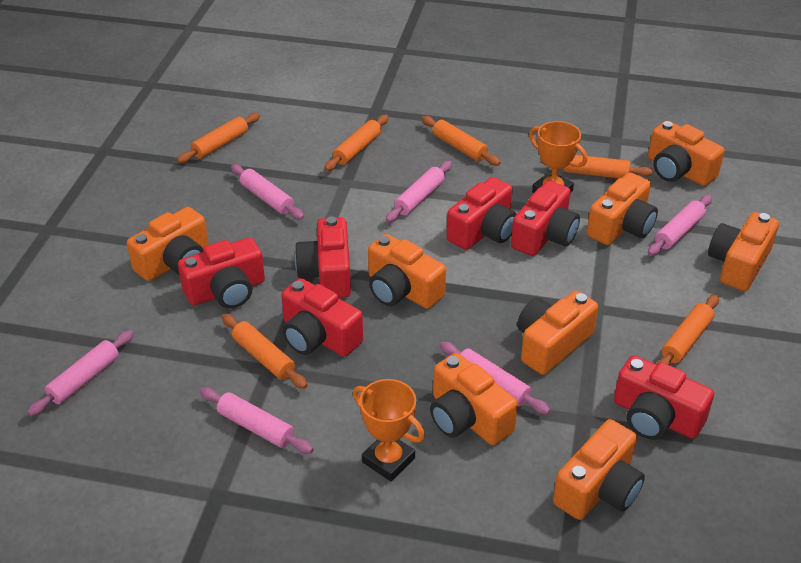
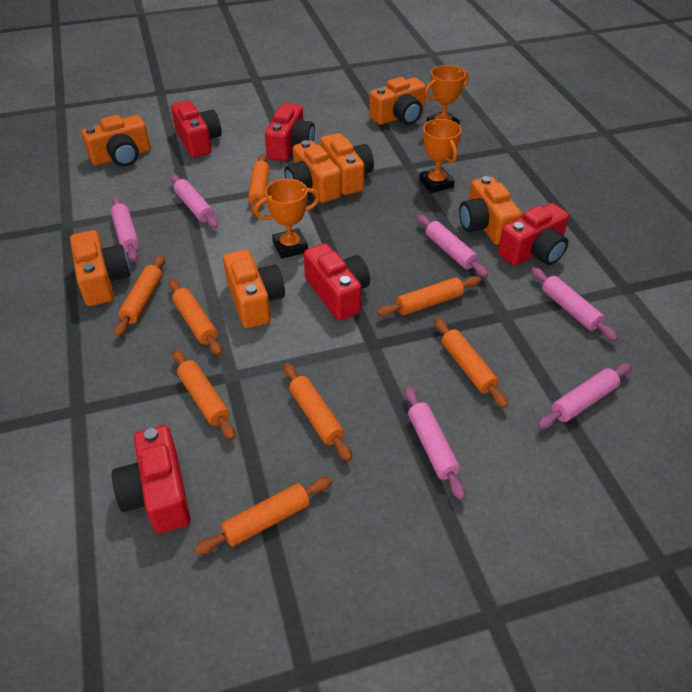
orange camera: [127,207,209,281] [368,234,446,309] [430,353,518,445] [517,291,598,375] [553,419,645,520] [587,172,658,245] [648,121,725,186] [708,212,779,291] = 8 -> [70,230,130,306] [81,115,151,166] [223,249,285,328] [284,140,341,203] [320,133,374,195] [369,77,426,125] [459,176,522,245] = 7
orange rolling pin: [177,113,260,163] [222,314,308,389] [324,115,389,171] [422,116,501,166] [541,155,653,178] [656,295,719,365] = 6 -> [114,255,165,337] [169,279,222,356] [173,349,236,440] [195,477,333,555] [248,154,269,215] [284,363,352,461] [377,276,481,317] [434,318,508,408] = 8
orange trophy: [353,379,425,481] [529,121,587,193] = 2 -> [254,179,320,259] [419,119,462,193] [425,65,469,124] = 3
red camera: [178,237,265,309] [281,278,363,357] [295,216,351,298] [446,177,517,250] [511,181,580,256] [614,355,714,440] = 6 -> [112,425,190,533] [171,100,221,157] [265,103,315,161] [304,243,370,320] [498,203,569,266] = 5

